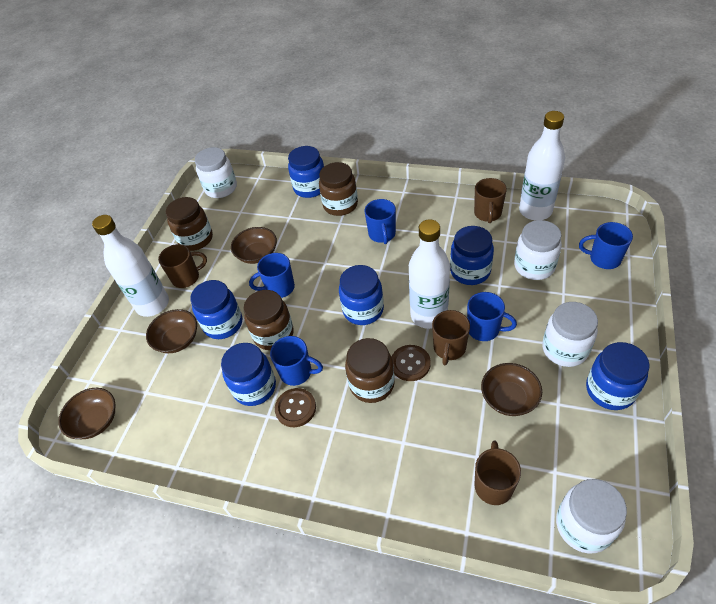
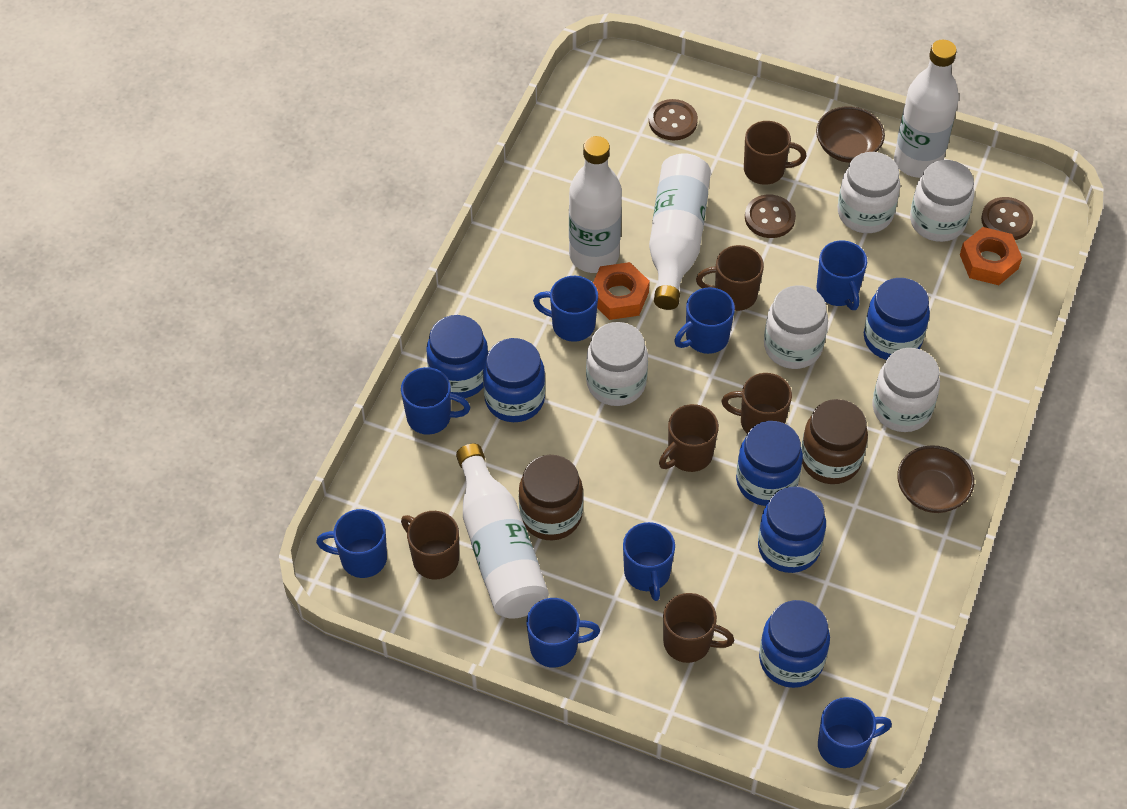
blue mug: [249,253,295,298] [270,336,323,386] [364,199,396,244] [467,292,517,341] [579,222,633,269] = 5 -> [316,509,387,578] [401,367,470,435] [527,598,600,668] [533,276,598,342] [623,522,675,601] [674,288,735,354] [817,241,867,310] [818,697,892,768] = 8
brown bowl: [58,388,115,439] [146,309,197,353] [231,227,277,264] [481,363,542,416] = 4 -> [816,107,885,163] [897,445,974,513] = 2
brown button: [275,388,316,427] [392,345,431,381] = 2 -> [649,99,698,140] [745,195,796,238] [981,197,1033,240] = 3
brown jar: [166,197,213,251] [243,290,294,350] [319,162,358,216] [345,338,395,403] = 4 -> [519,455,583,540] [801,399,868,484] = 2
brown mug: [158,244,207,288] [432,310,470,365] [474,178,507,223] [474,441,521,505] = 4 -> [401,511,459,580] [659,404,719,472] [663,593,734,663] [696,245,764,311] [722,373,792,434] [744,121,806,185] = 6
orange nut: none = 0 -> [593,262,650,320] [960,227,1022,285] = 2
white bottle: [92,215,169,317] [409,219,450,329] [519,111,565,221] = 3 -> [456,444,549,619] [569,136,622,273] [649,153,711,310] [894,40,959,178] = 4
white jar: [195,147,237,198] [514,220,562,280] [542,302,598,367] [556,479,627,553] = 4 -> [586,322,648,406] [764,285,828,369] [838,152,900,233] [872,348,940,432] [910,160,974,242] = 5

